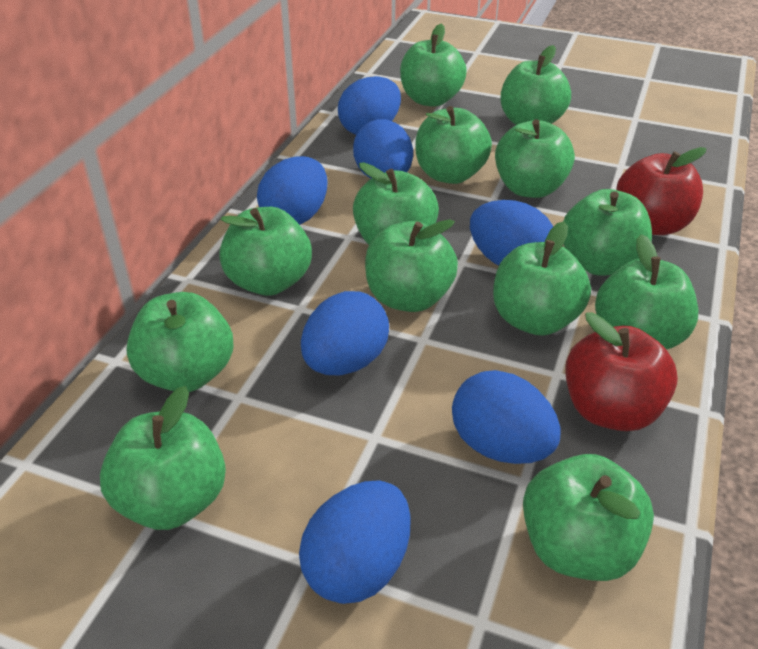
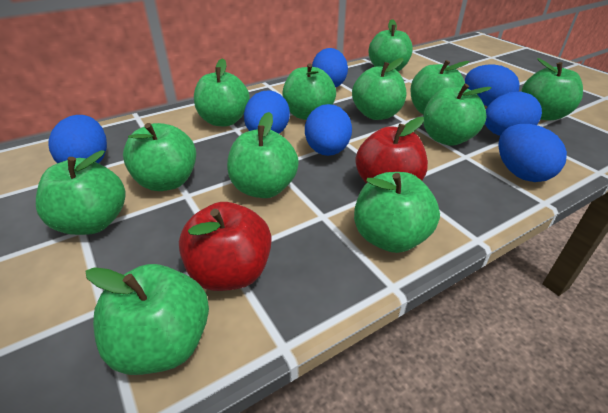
green apple: [100,386,226,530] [126,292,233,392] [219,207,312,296] [353,162,439,245] [365,219,458,312] [400,24,467,107] [415,106,492,184] [493,222,591,335] [495,119,575,198] [501,45,571,125] [523,454,654,581] [563,189,652,276] [595,234,698,350] = 13 -> [36,150,126,235] [86,264,209,375] [123,123,196,191] [194,58,250,126] [227,112,299,198] [282,64,336,120] [352,58,406,120] [354,172,440,253] [368,19,413,72] [410,60,470,114] [423,84,492,146] [521,58,583,120] = 12

